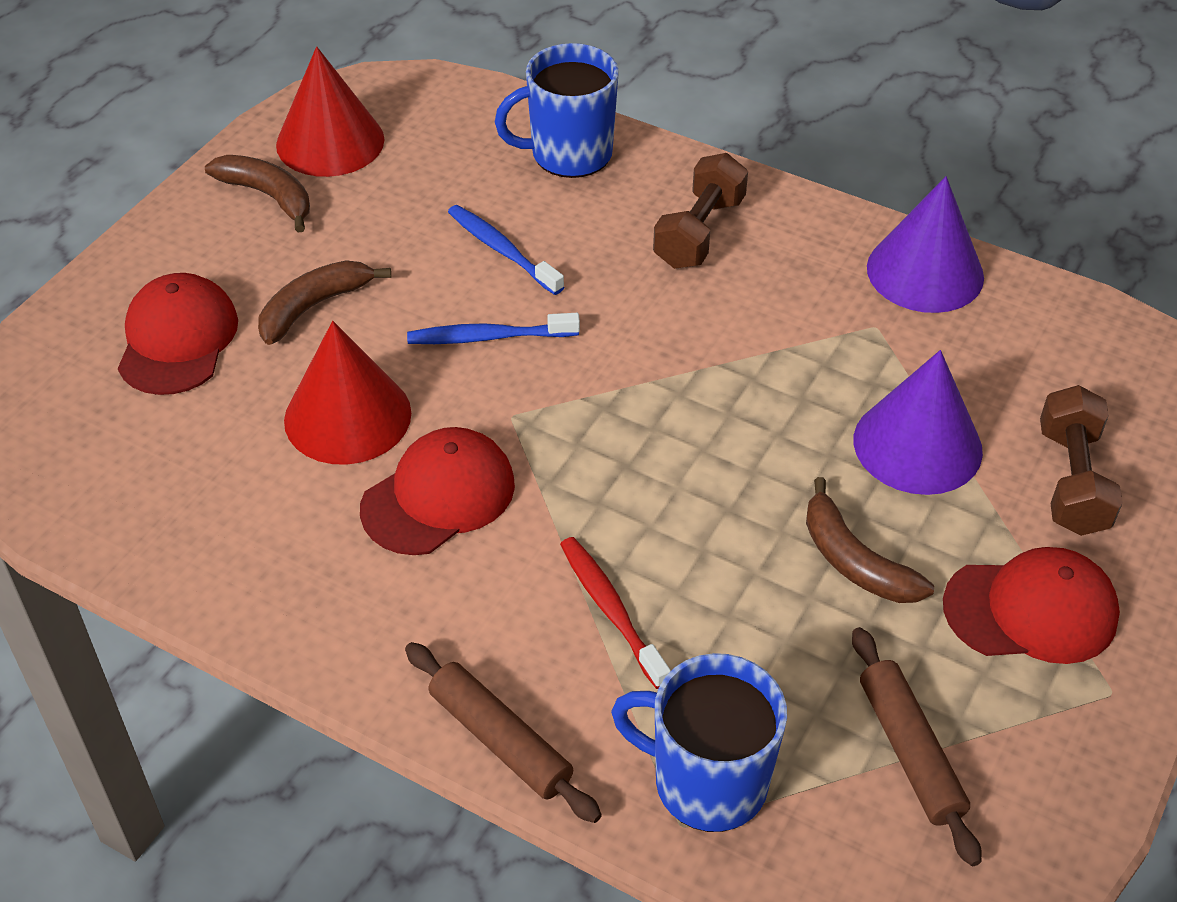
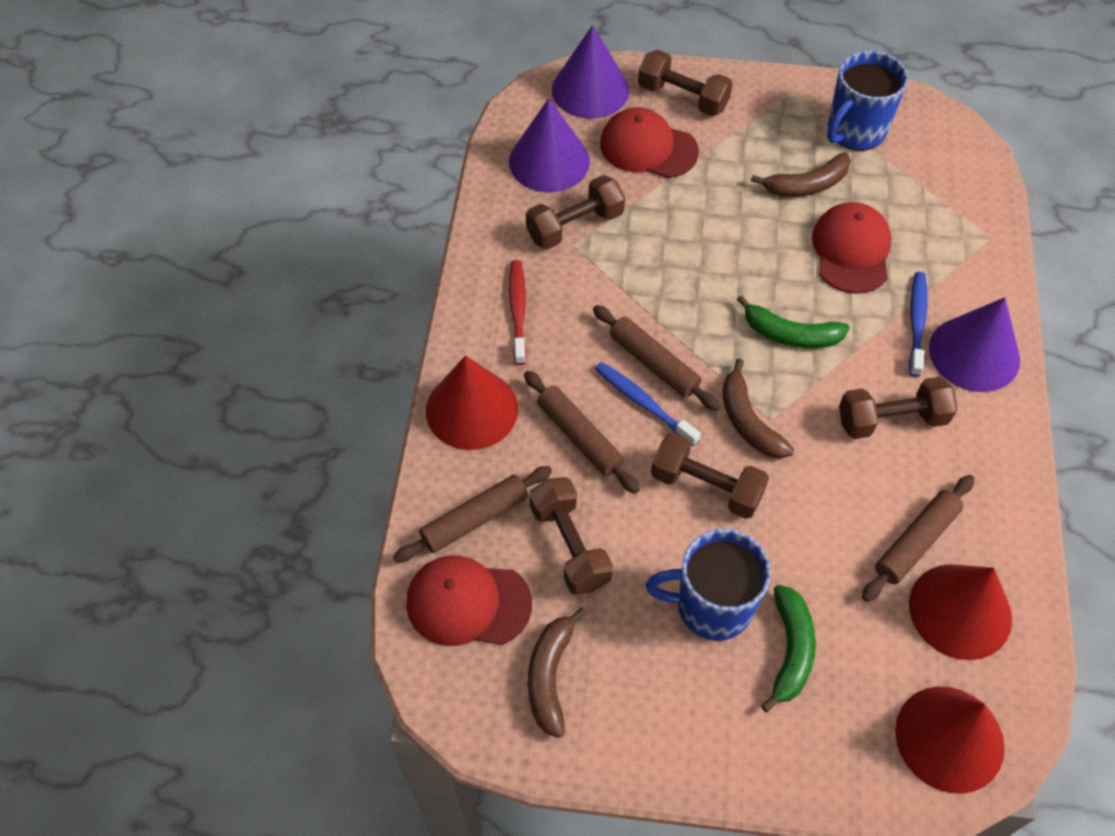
brown dumbbell: [653,153,748,269] [1040,385,1123,536] = 2 -> [526,175,625,250] [529,477,613,595] [638,50,733,116] [651,432,769,519] [839,377,958,439] = 5
brown rolling pin: [405,642,602,823] [852,627,982,866] = 2 -> [393,466,552,563] [524,371,640,494] [593,305,720,411] [862,475,974,602] = 4
green banana: none = 0 -> [737,295,850,348] [761,585,816,713] = 2
purple cone: [854,350,983,495] [867,176,984,313] = 2 -> [509,98,590,192] [552,25,629,119] [929,297,1020,392] = 3
red cone: [276,46,385,177] [284,321,411,465] = 2 -> [426,355,518,450] [895,686,1005,794] [909,564,1012,660] = 3

